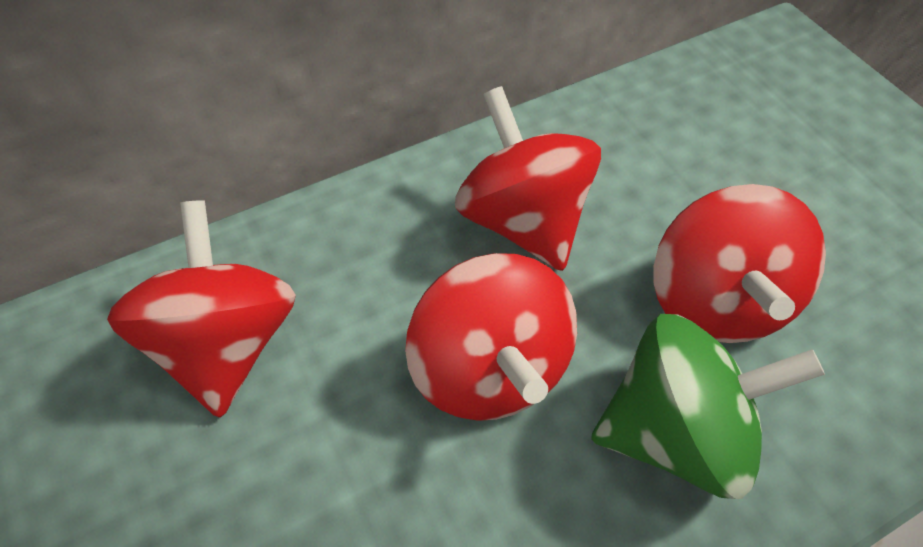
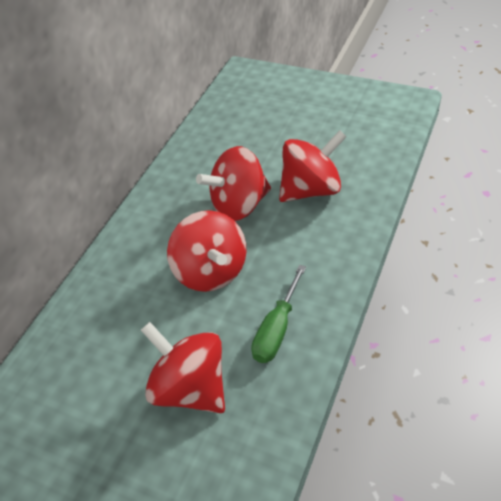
green screwdriver: none = 0 -> [251,265,306,363] = 1
green spinning top: [591,314,825,499] = 1 -> none = 0

